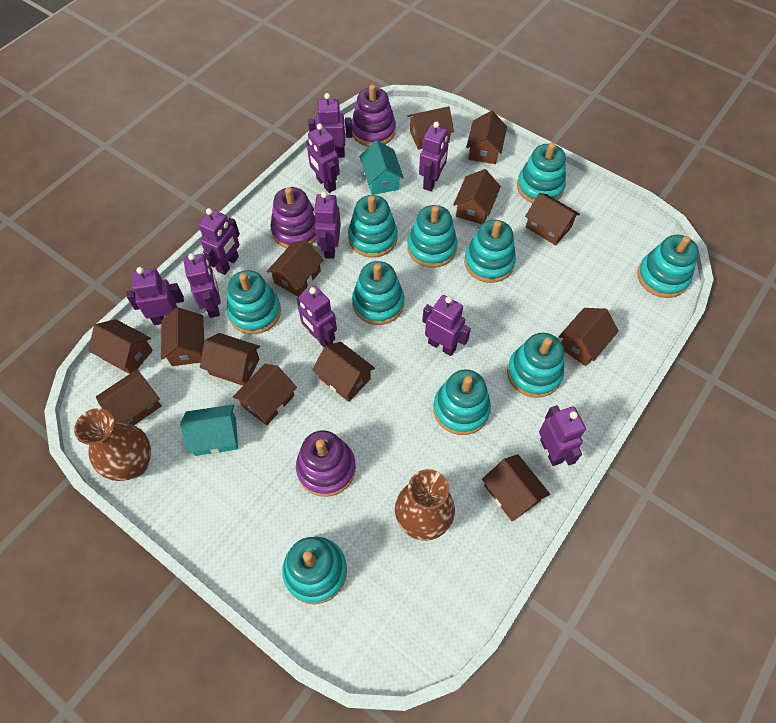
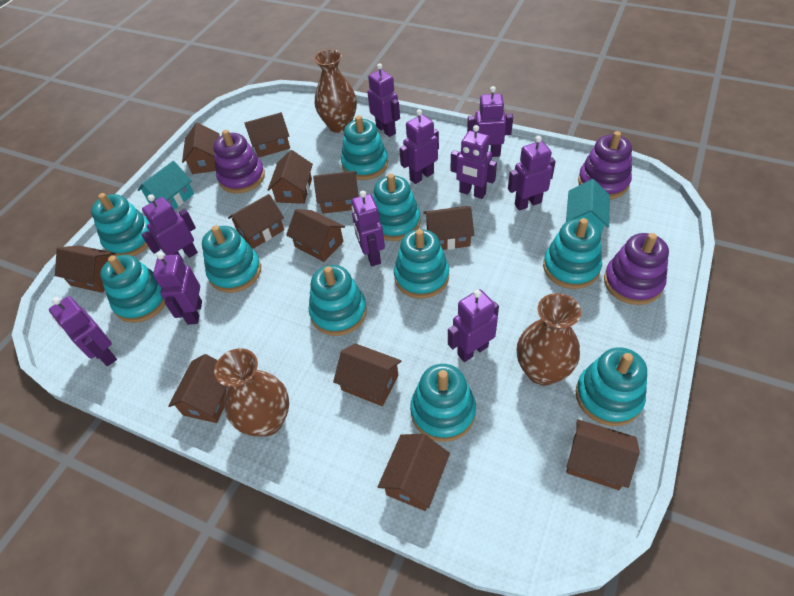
brown house: [88,319,153,374] [96,369,162,425] [161,307,204,366] [200,333,260,386] [233,364,297,425] [267,240,324,297] [312,342,375,402] [407,106,454,150] [453,169,501,224] [466,111,507,164] [482,454,550,521] [525,193,580,245] [559,308,619,366] = 13 -> [55,245,116,293] [168,354,228,423] [182,122,220,174] [228,194,284,249] [245,112,290,158] [268,150,313,204] [286,209,345,262] [313,171,359,214] [333,344,401,406] [378,434,450,511] [423,206,474,250] [566,419,640,490] = 12
brown vase: [74,408,151,481] [395,469,455,541] = 2 -> [214,348,289,436] [314,49,357,133] [517,293,581,386] = 3

